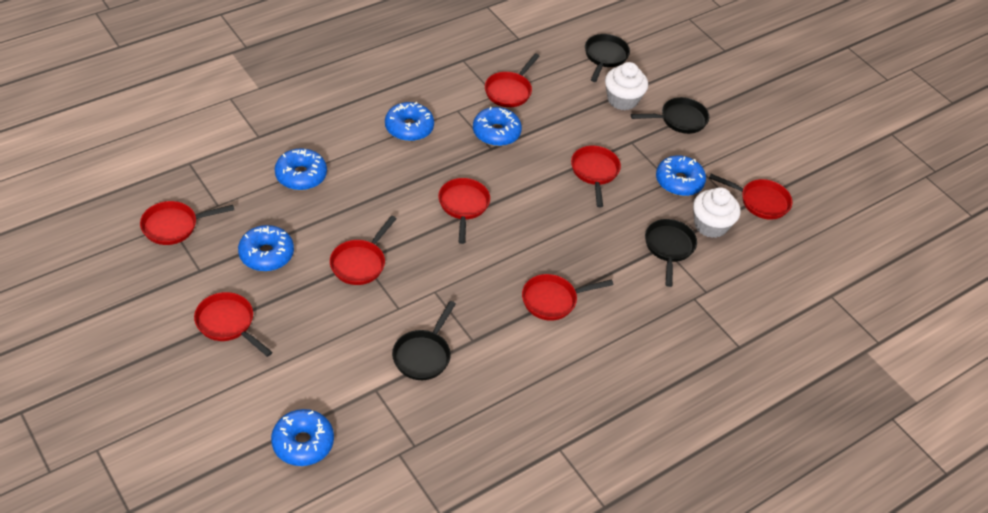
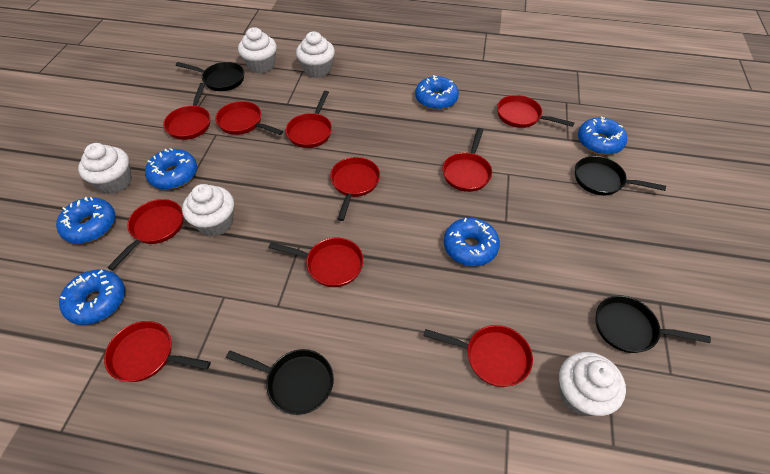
red pan: [140,201,234,245] [194,292,272,357] [330,216,396,285] [438,178,490,244] [485,54,540,107] [522,274,613,321] [571,146,621,207] [709,174,793,220] = 8 -> [104,321,211,382] [107,199,183,270] [163,83,210,140] [215,101,283,135] [269,238,364,287] [285,91,332,148] [330,157,380,221] [424,325,533,387] [442,128,492,192] [497,95,574,128] = 10
white cupcake: [605,62,648,111] [693,187,740,238] = 2 -> [78,143,132,194] [182,184,234,237] [238,27,277,74] [296,31,335,78] [559,352,626,416] = 5

